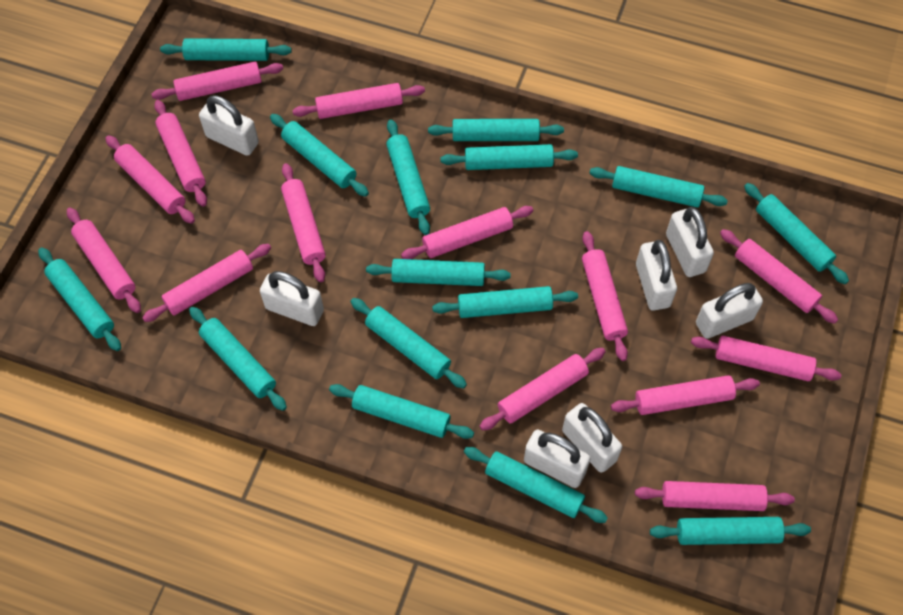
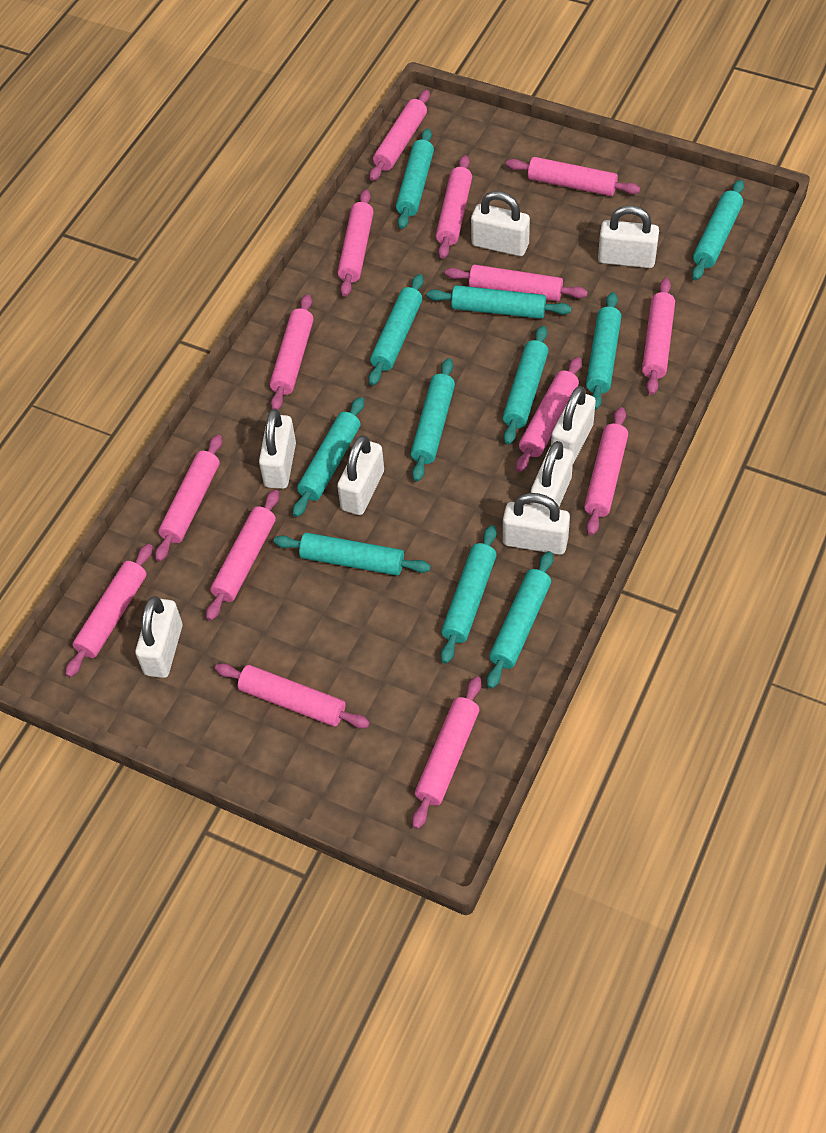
turquoise rolling pin: [38,247,121,351] [160,38,292,61] [189,307,287,411] [270,114,369,197] [329,384,474,439] [350,298,467,389] [366,259,511,286] [386,119,430,235] [428,119,564,141] [432,286,578,318] [440,144,578,170] [464,447,608,523] [590,166,728,207] [650,517,811,545] [744,183,849,284] = 15 -> [274,533,431,576] [293,397,364,517] [369,274,424,386] [396,128,434,229] [411,358,455,482] [427,285,572,319] [441,525,497,664] [487,551,553,689] [503,326,549,445] [586,292,622,410] [692,180,744,280] = 11
white padlock: [199,95,259,156] [260,271,324,326] [524,429,590,488] [562,403,622,473] [636,240,677,311] [666,207,714,277] [696,283,763,339] = 7 -> [135,596,183,678] [259,409,296,489] [337,435,384,515] [471,191,530,256] [503,493,570,555] [530,441,573,507] [551,386,596,463] [598,205,659,268] = 8

